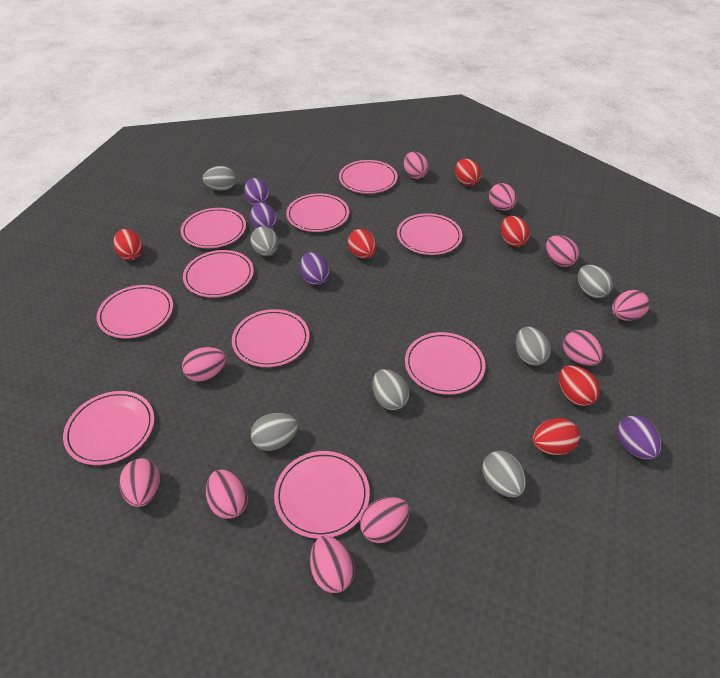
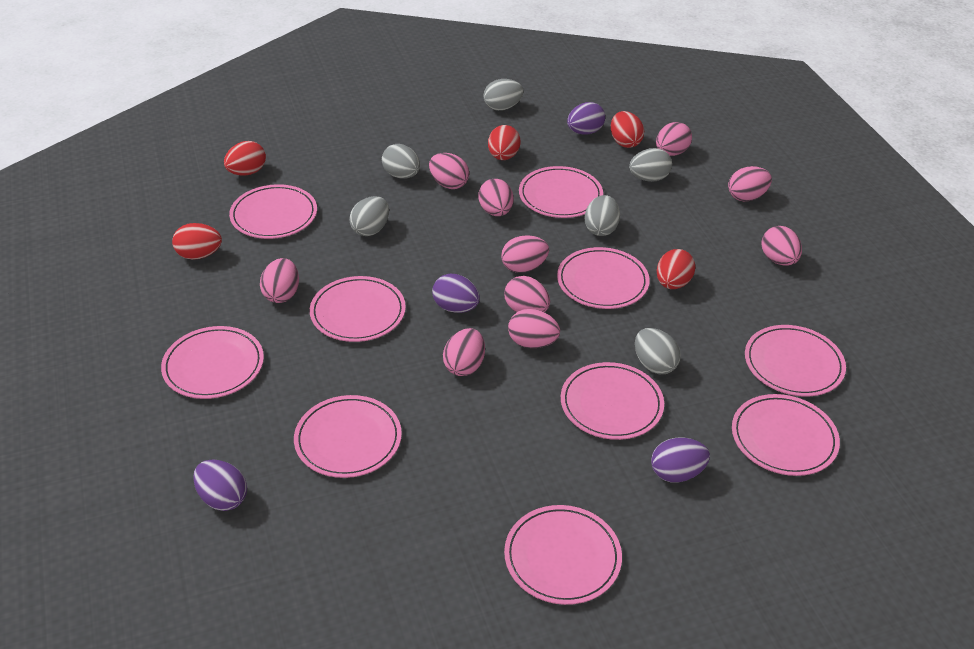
grey egg: [203,166,236,191] [251,226,278,256] [251,413,298,451] [372,369,409,410] [482,451,526,497] [516,327,551,366] [578,265,613,298] = 7 -> [349,196,389,236] [382,144,420,178] [483,79,524,111] [585,195,620,236] [629,148,672,182] [635,328,681,374] = 6
red egg: [113,229,143,260] [348,229,377,259] [455,159,481,186] [501,216,530,247] [533,418,580,455] [559,365,600,406] = 6 -> [172,223,222,260] [224,141,266,176] [488,125,521,160] [611,111,644,148] [657,249,695,289] = 5

